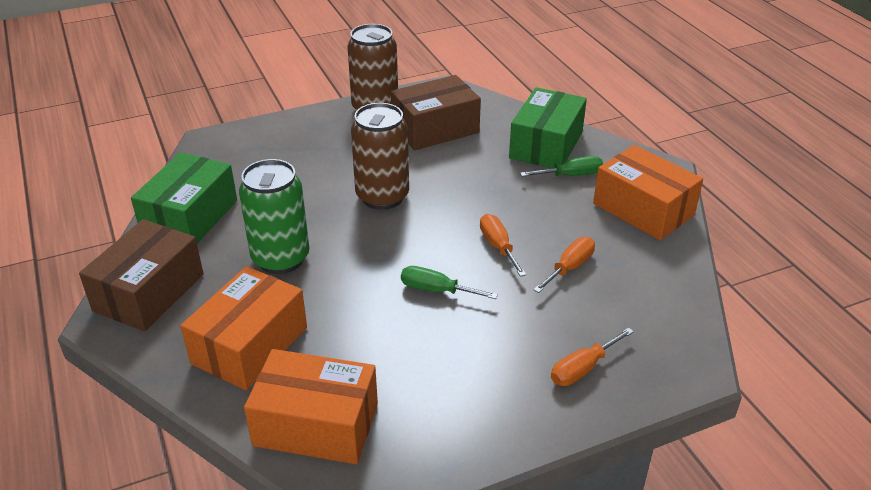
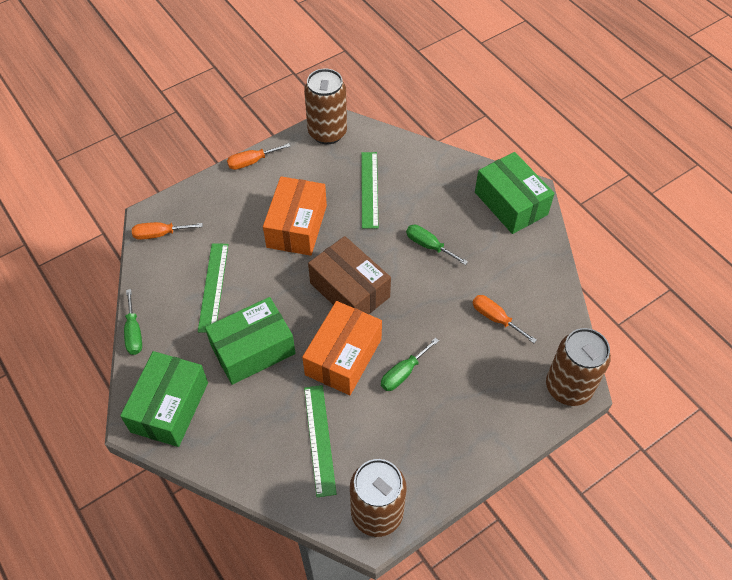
brown box: [79,219,204,331] [391,75,481,150] = 2 -> [308,236,391,314] = 1
brown can: [347,24,398,110] [351,103,409,210] = 2 -> [304,68,347,144] [350,459,407,537] [546,328,611,406] = 3
green box: [131,152,237,243] [509,87,587,168] = 2 -> [120,351,208,447] [205,297,296,385] [475,152,555,234] = 3
green can: [239,159,309,274] = 1 -> none = 0
green ruler: none = 0 -> [198,243,229,333] [304,385,337,497] [361,152,378,229] = 3
green screwdriver: [401,266,498,299] [520,156,603,177] = 2 -> [124,289,142,355] [381,337,439,391] [406,225,468,265] = 3
orange box: [180,266,307,390] [244,349,378,464] [593,145,703,240] = 3 -> [263,176,327,256] [302,301,382,395] = 2

